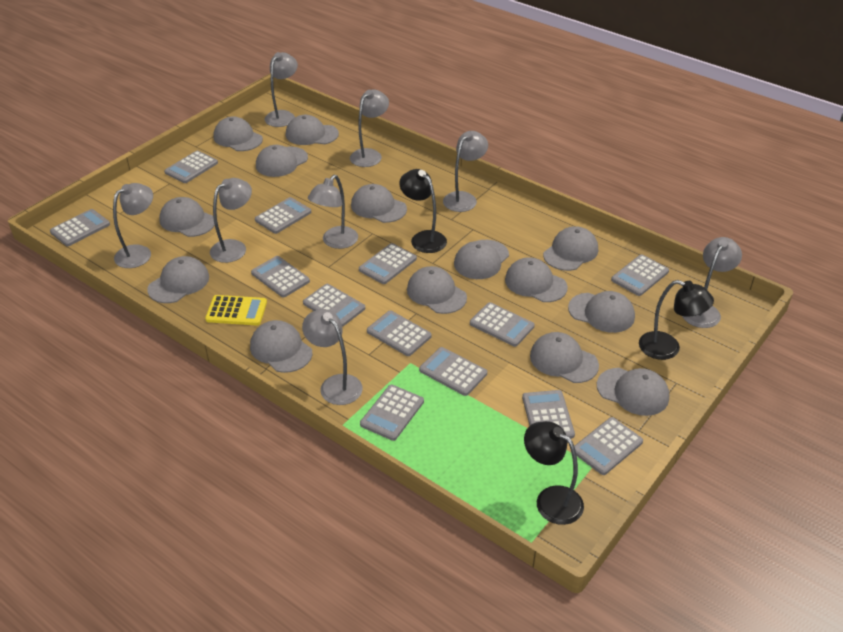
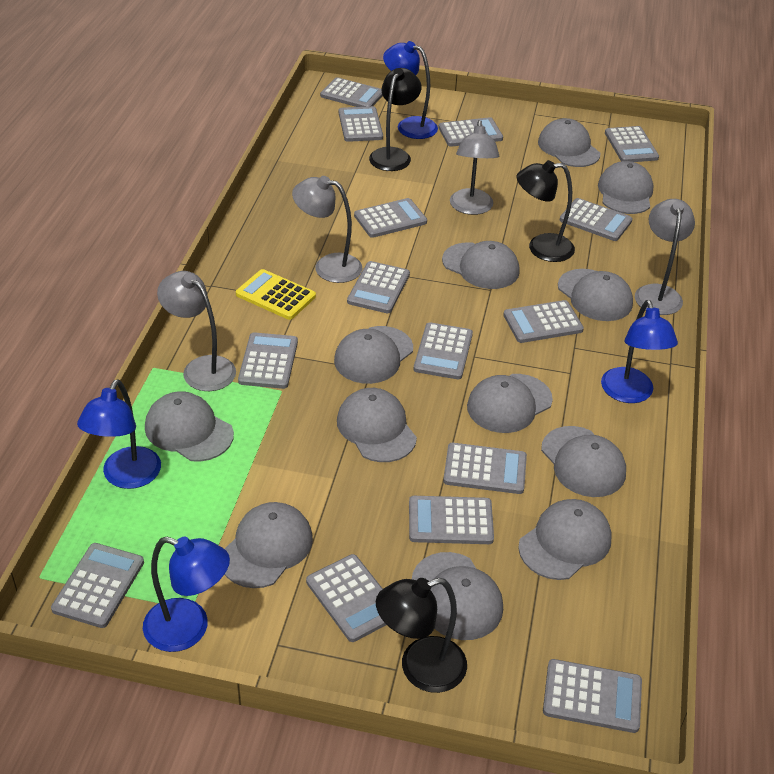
blue lamp: none = 0 -> [77,379,161,489] [143,537,230,652] [383,41,438,139] [601,300,678,403] = 4
grey calculator: [50,209,110,246] [164,151,218,183] [251,256,310,298] [255,197,311,234] [303,284,365,327] [359,243,417,284] [360,385,424,441] [367,310,432,356] [419,347,487,396] [470,302,535,347] [522,390,575,439] [574,417,643,475] [611,254,669,296] = 13 -> [51,543,144,628] [238,332,298,389] [306,554,386,642] [320,77,383,107] [339,106,383,142] [347,261,410,313] [354,198,427,238] [409,496,494,544] [414,322,473,379] [438,117,503,147] [443,443,527,494] [503,300,584,343] [543,659,642,733] [560,198,633,241] [605,126,659,162] = 15
grey cap: [147,256,209,303] [159,197,215,237] [213,116,263,151] [250,320,313,373] [256,145,308,177] [286,115,339,145] [351,184,407,223] [407,266,467,314] [454,240,509,279] [505,257,568,302] [530,332,599,383] [543,226,598,271] [568,291,635,333] [597,368,669,416] = 14 -> [145,391,234,462] [225,502,313,588] [334,326,413,384] [337,388,417,462] [412,552,503,640] [442,241,520,289] [467,374,553,433] [518,499,612,580] [538,118,600,167] [541,426,626,497] [558,269,633,321] [598,161,654,214] = 12
grey lamp: [113,183,153,268] [210,178,252,263] [265,52,298,127] [302,309,363,405] [308,175,358,249] [350,89,389,167] [443,131,488,212] [682,237,742,328] = 8 -> [157,271,236,391] [292,176,363,283] [450,120,499,215] [635,199,695,315] = 4

